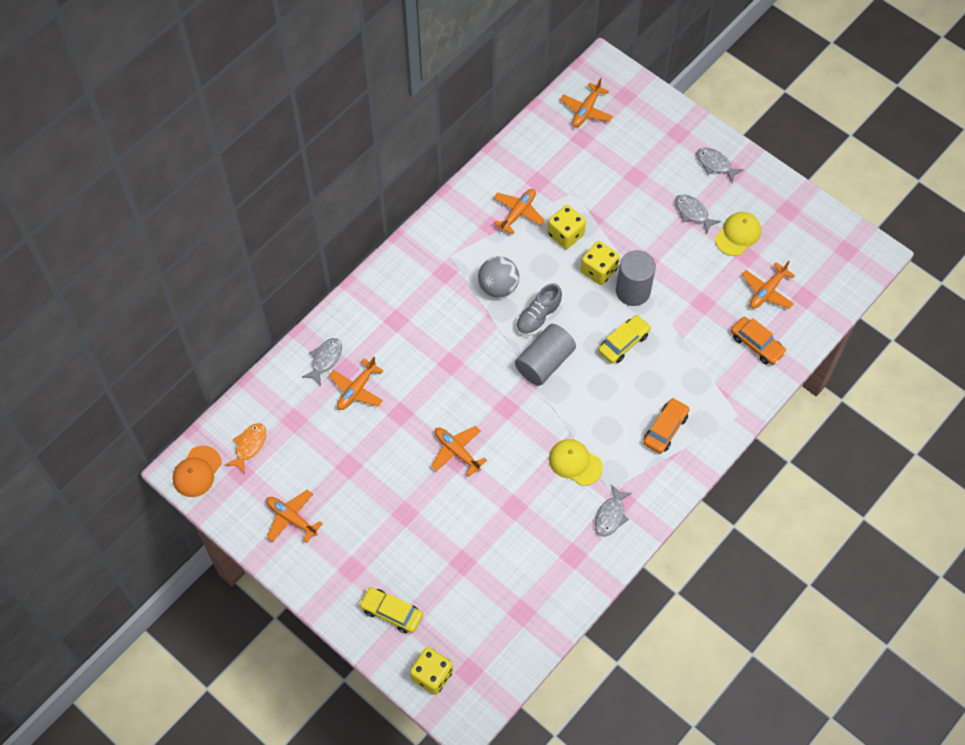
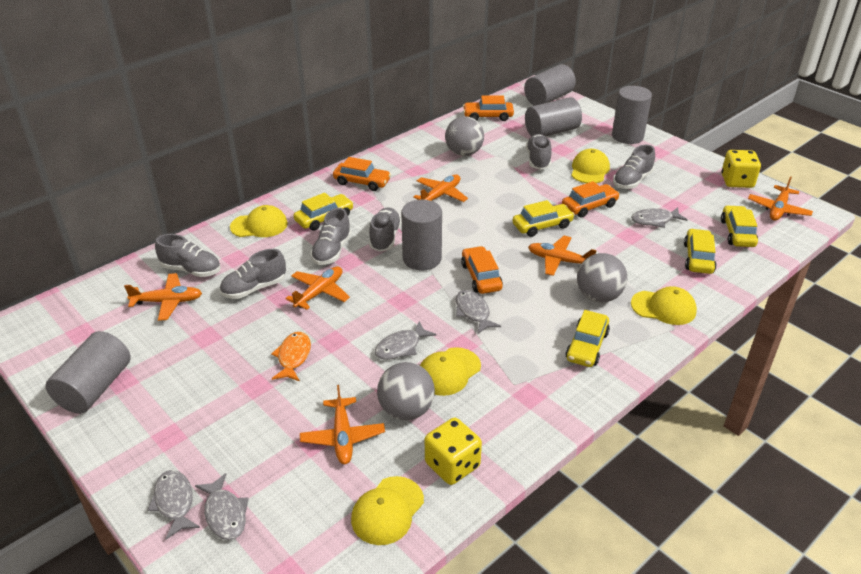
grey ball: [478,256,519,298] = 1 -> [377,362,435,420] [445,116,484,156] [577,253,627,302] = 3
grey cylinder: [515,324,576,386] [616,250,656,306] = 2 -> [46,331,131,414] [401,199,442,271] [524,64,576,106] [525,97,582,136] [612,86,652,144] = 5
grey fish: [302,338,342,386] [595,484,632,537] [675,194,721,233] [696,148,744,183] = 4 -> [148,470,200,540] [195,473,249,540] [375,321,436,360] [456,290,501,334] [631,207,688,228] = 5
grey shoe: [516,283,562,336] = 1 -> [155,234,221,277] [220,249,286,299] [310,208,351,265] [369,208,402,251] [526,134,552,169] [613,145,655,189] = 6
orange cap: [173,446,222,497] = 1 -> none = 0
orange car: [643,398,690,454] [731,317,787,365] = 2 -> [333,157,391,191] [461,246,503,294] [463,96,514,121] [562,181,620,218] = 4
yellow cap: [549,439,603,486] [715,212,761,256] = 2 -> [230,205,288,237] [351,476,424,545] [420,347,481,396] [571,149,610,183] [631,286,697,325] = 5
yellow car: [359,587,423,633] [598,315,651,364] = 2 -> [293,193,354,231] [513,200,575,237] [565,310,610,367] [684,229,717,274] [721,205,758,247] = 5
yellow dice: [410,647,453,695] [548,205,586,249] [581,241,620,285] = 3 -> [425,417,482,485] [722,150,761,188] = 2

